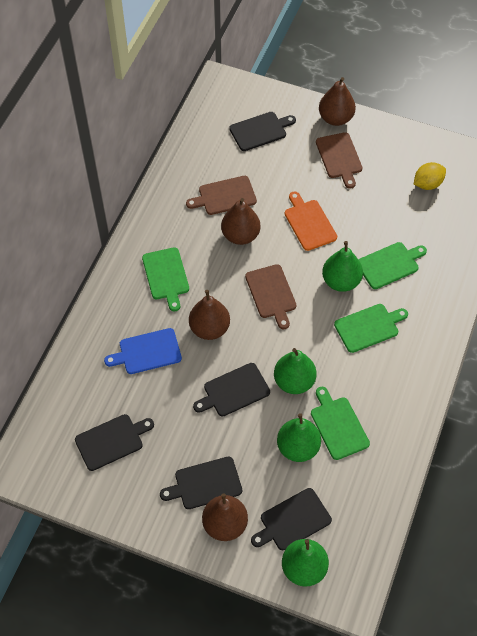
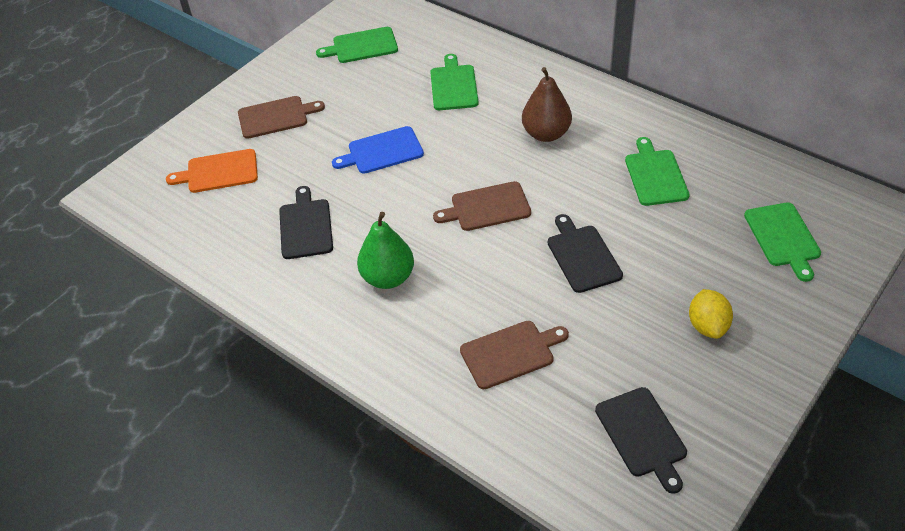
black cutting board: [75,414,154,471] [160,457,242,509] [193,363,270,416] [229,112,296,151] [251,488,332,550] = 5 -> [279,186,333,259] [548,214,623,293] [595,387,687,494] = 3
brown pear: [189,290,230,340] [202,493,248,541] [221,198,260,245] [319,77,356,126] = 4 -> [522,67,572,142] = 1
green pear: [274,348,316,394] [277,413,321,462] [282,539,329,587] [322,241,363,292] = 4 -> [357,212,414,289] = 1

